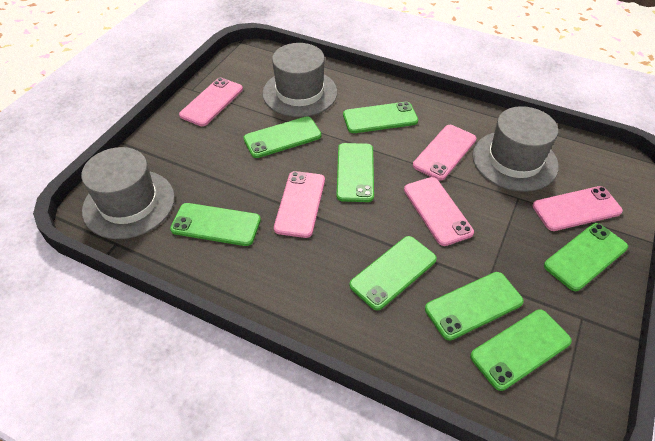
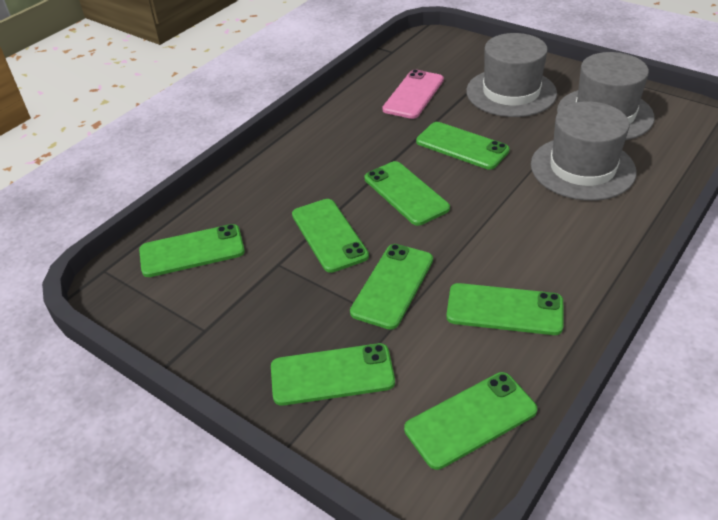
pink phone: [179,78,243,126] [274,171,325,238] [404,177,474,246] [413,125,477,181] [533,186,623,231] = 5 -> [382,69,444,119] = 1

